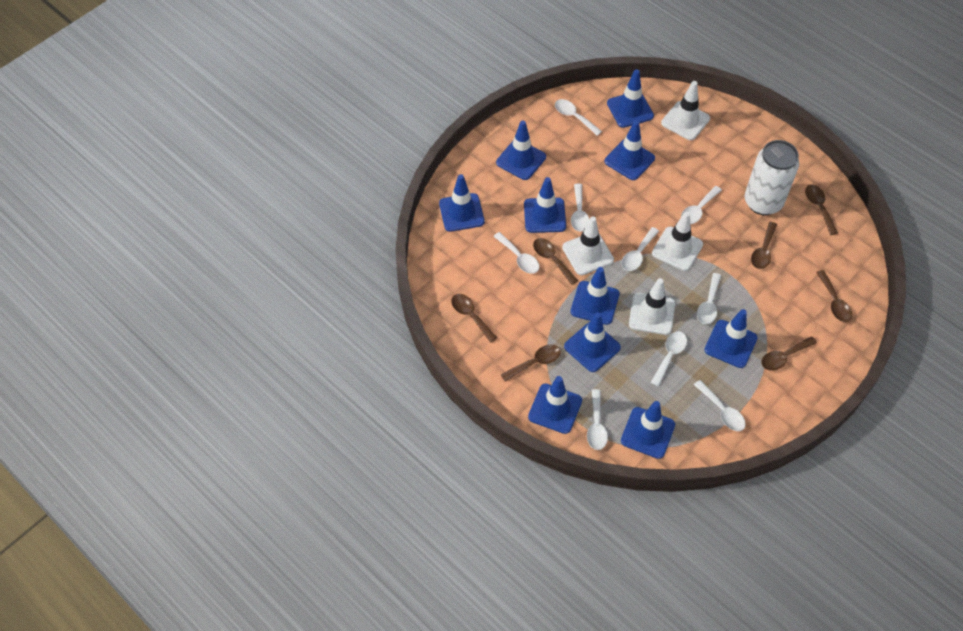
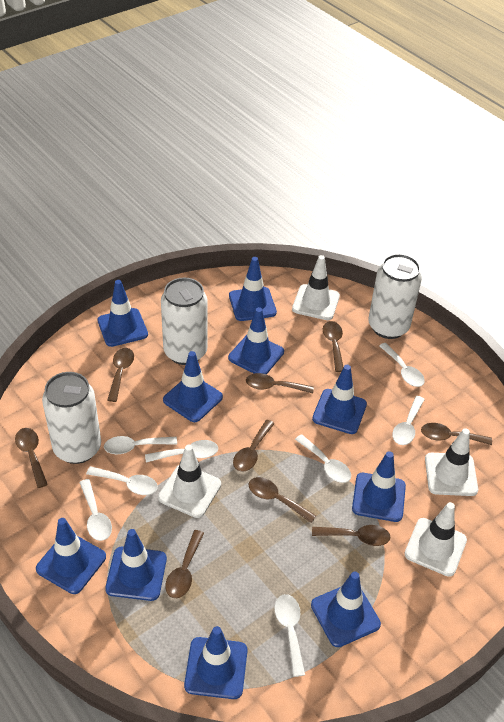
brown spoon: [451,294,497,343] [501,344,561,381] [533,238,578,285] [751,222,777,269] [761,336,817,371] [805,185,838,235] [816,270,852,322] = 7 -> [15,428,48,488] [107,348,134,402] [165,530,204,598] [233,420,275,472] [246,373,314,394] [249,477,316,523] [312,525,391,546] [323,321,343,372] [421,423,492,445] = 9
white can: [745,140,799,215] = 1 -> [42,372,101,464] [161,278,208,365] [368,254,422,339] = 3
white spoon: [493,232,539,274] [555,99,602,136] [571,184,589,232] [587,389,608,450] [621,227,659,271] [651,331,687,386] [681,186,722,224] [694,380,746,431] [697,273,721,324] = 9 -> [79,479,112,541] [86,466,158,495] [104,436,177,454] [145,440,218,463] [274,594,305,677] [295,434,351,483] [379,343,425,387] [392,396,425,445] = 8

